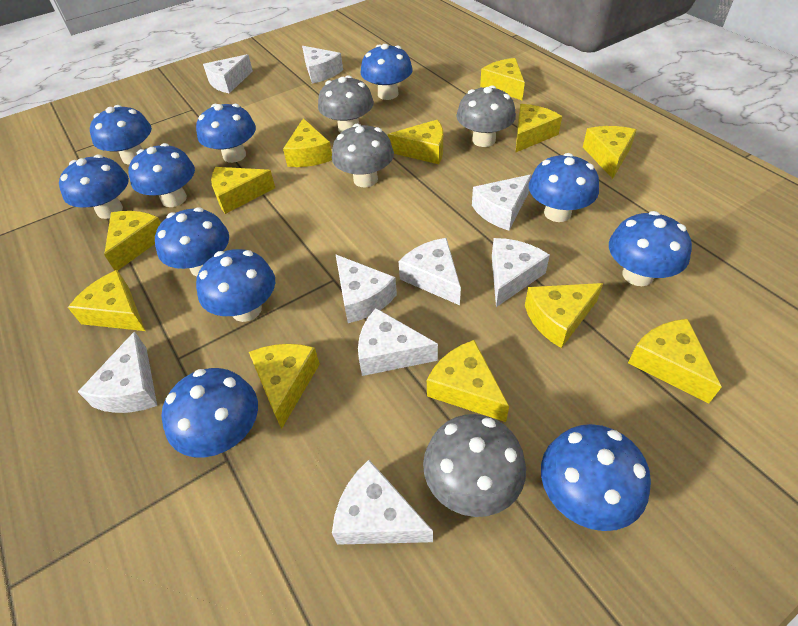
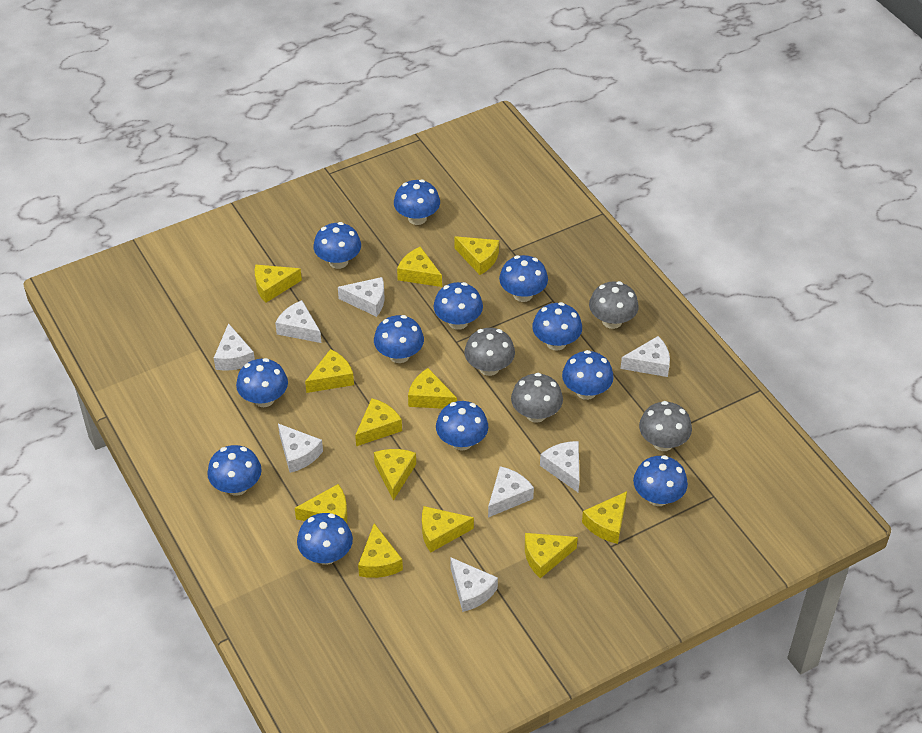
blue mushroom: [59,154,129,219] [90,105,152,165] [128,143,195,207] [155,207,229,276] [162,368,258,458] [196,104,256,163] [196,249,275,322] [361,44,413,100] [529,153,599,222] [541,424,651,531] [609,211,692,286] = 11 -> [207,445,262,496] [236,358,288,407] [297,513,353,565] [313,222,361,269] [374,315,424,363] [394,179,440,225] [433,282,483,330] [436,401,488,451] [499,255,548,302] [532,302,582,351] [562,350,614,400] [633,455,688,506] = 12
white cheese: [78,331,157,413] [203,54,253,93] [302,46,343,84] [332,460,433,545] [336,255,397,323] [358,308,438,376] [398,238,461,305] [472,174,531,231] [492,238,550,307] = 9 -> [214,323,255,371] [275,300,321,343] [278,424,323,473] [338,277,384,317] [450,557,498,612] [488,466,534,518] [540,441,579,492] [620,336,670,377] = 8

